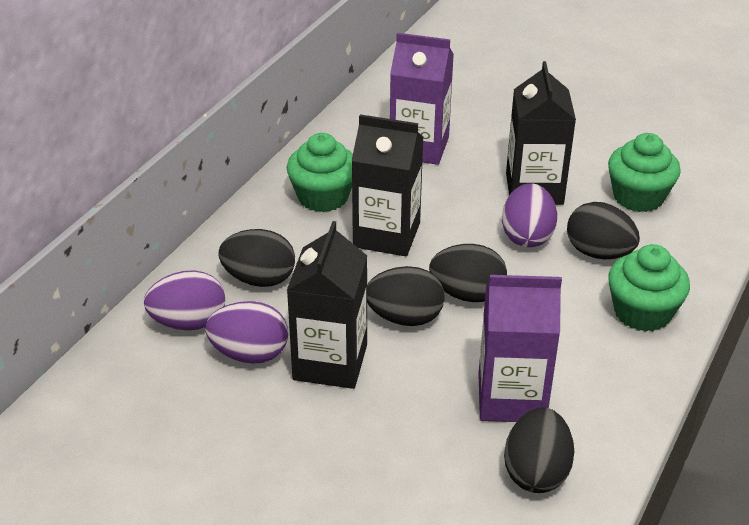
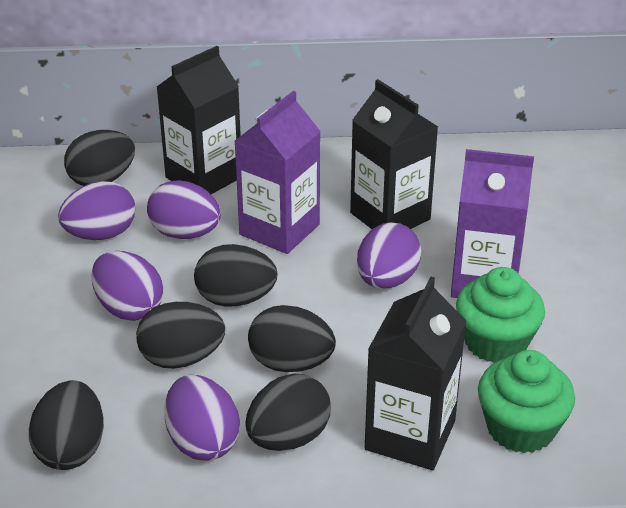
black egg: [219,229,295,287] [367,266,444,326] [429,244,507,302] [504,407,574,493] [567,202,640,259] = 5 -> [29,380,104,470] [64,130,135,186] [136,302,225,369] [194,244,278,307] [245,373,331,451] [248,305,336,372] = 6
green cupcake: [287,133,353,212] [608,133,681,212] [608,244,690,332] = 3 -> [456,267,545,363] [478,350,575,453] = 2
purple egg: [144,270,225,330] [205,301,288,364] [502,183,557,247] = 3 -> [58,181,135,240] [91,251,163,321] [147,180,221,239] [164,375,240,461] [357,222,421,289] = 5

